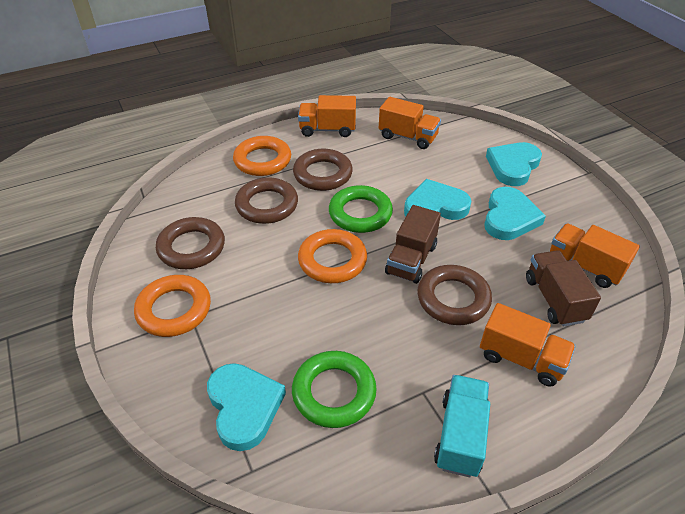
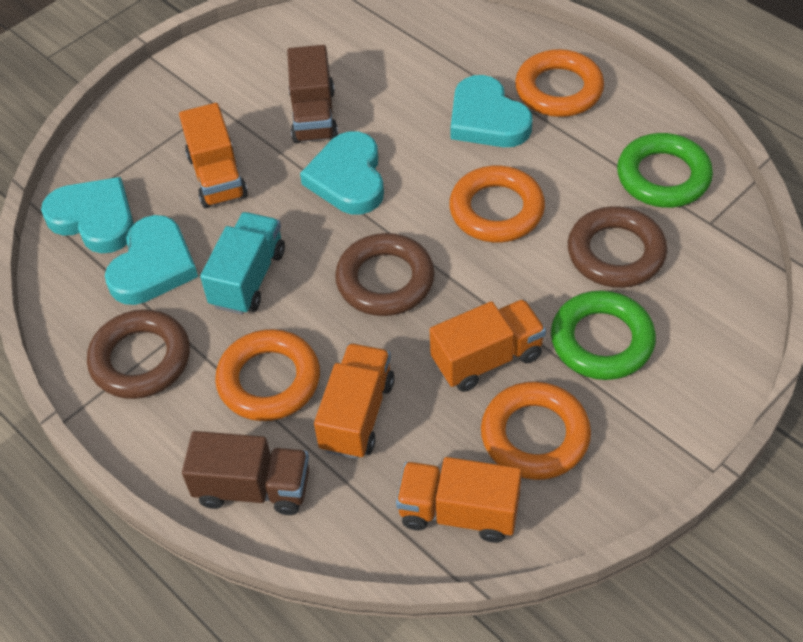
brown ring: [156,217,225,269] [235,177,298,224] [293,149,353,191] [417,265,492,325] = 4 -> [87,309,190,399] [335,233,435,316] [568,206,667,288] = 3
orange ring: [134,275,211,337] [233,136,291,176] [298,229,367,283] = 3 -> [215,329,320,421] [449,166,545,242] [481,382,591,480] [515,49,604,117] = 4

